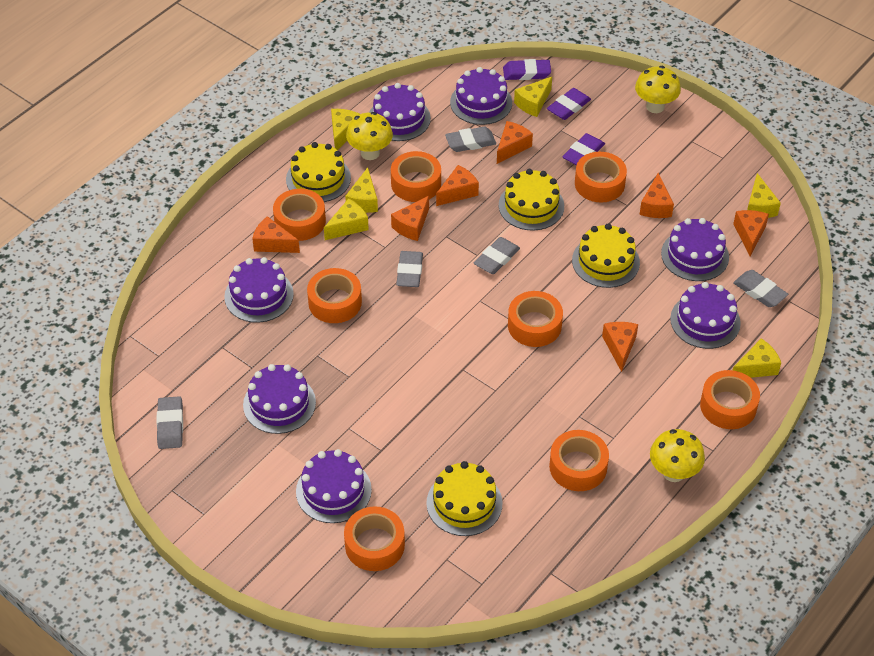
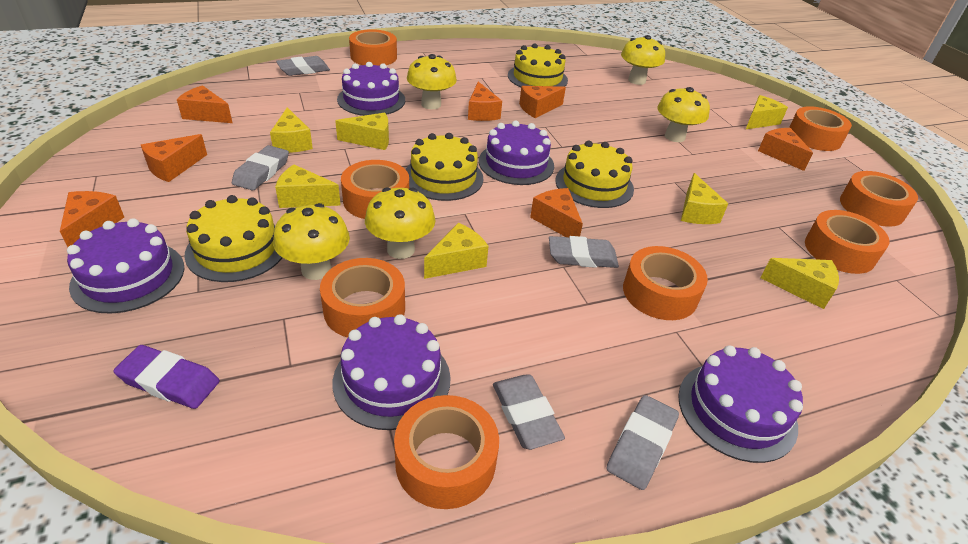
purple cake: [224,257,294,323] [243,364,316,434] [296,449,372,523] [370,83,431,141] [450,67,512,125] [661,218,729,281] [670,282,741,349] = 7 -> [67,218,184,313] [333,314,451,430] [337,62,405,116] [479,120,554,185] [678,345,803,463] = 5
purple eraser: [503,59,551,80] [547,88,591,120] [562,133,605,165] = 3 -> [113,345,220,409] = 1
yellow cheese: [324,199,369,240] [331,109,359,150] [345,167,378,213] [514,77,552,117] [733,338,781,378] [747,173,781,218] = 6 -> [270,107,313,153] [275,165,341,208] [335,113,389,150] [424,223,488,279] [681,173,728,224] [746,95,788,129] [761,258,839,309] = 7
yellow mushroom: [346,112,393,160] [635,66,681,113] [650,429,705,482] = 3 -> [273,203,350,280] [365,187,435,259] [407,54,457,109] [621,35,665,85] [657,87,710,142] = 5

